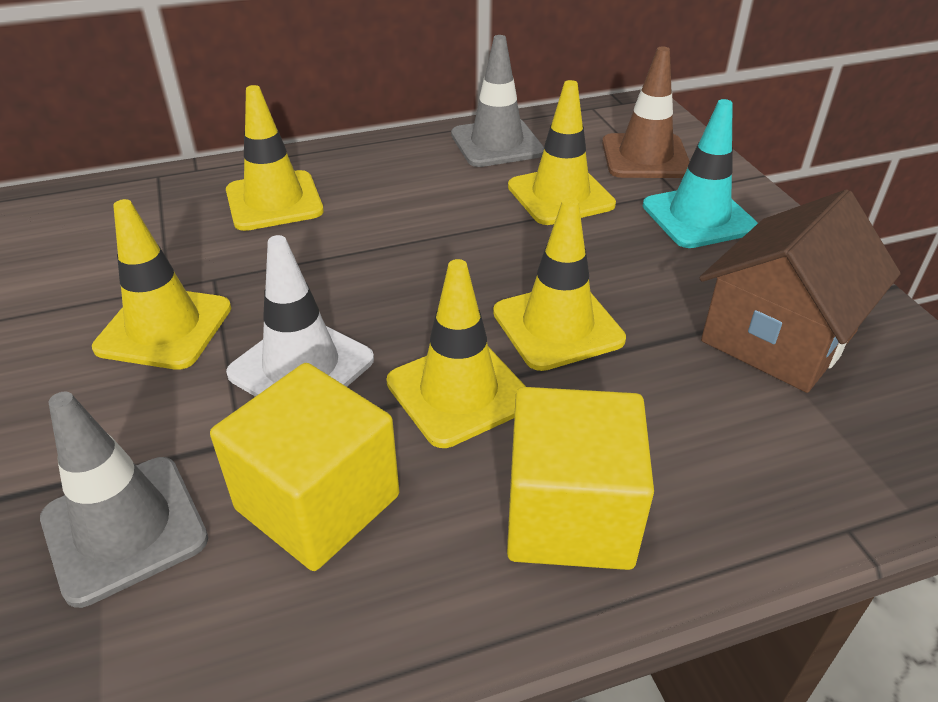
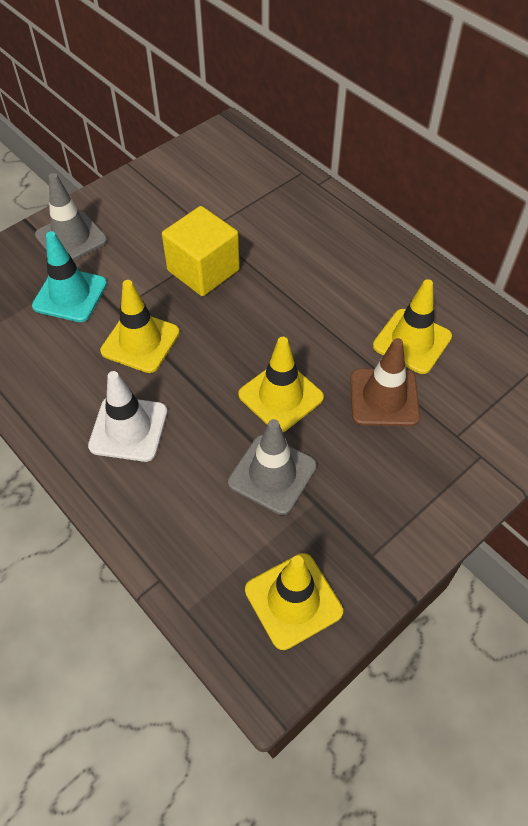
brown house: [699,189,901,393] = 1 -> none = 0
yellow cube: [210,363,399,571] [507,387,654,570] = 2 -> [162,206,240,296] = 1
yellow traffic cone: [92,199,231,370] [226,85,324,231] [387,259,526,448] [493,198,626,371] [508,80,616,225] = 5 -> [100,280,180,373] [238,337,324,432] [245,553,343,650] [373,279,452,374] = 4

